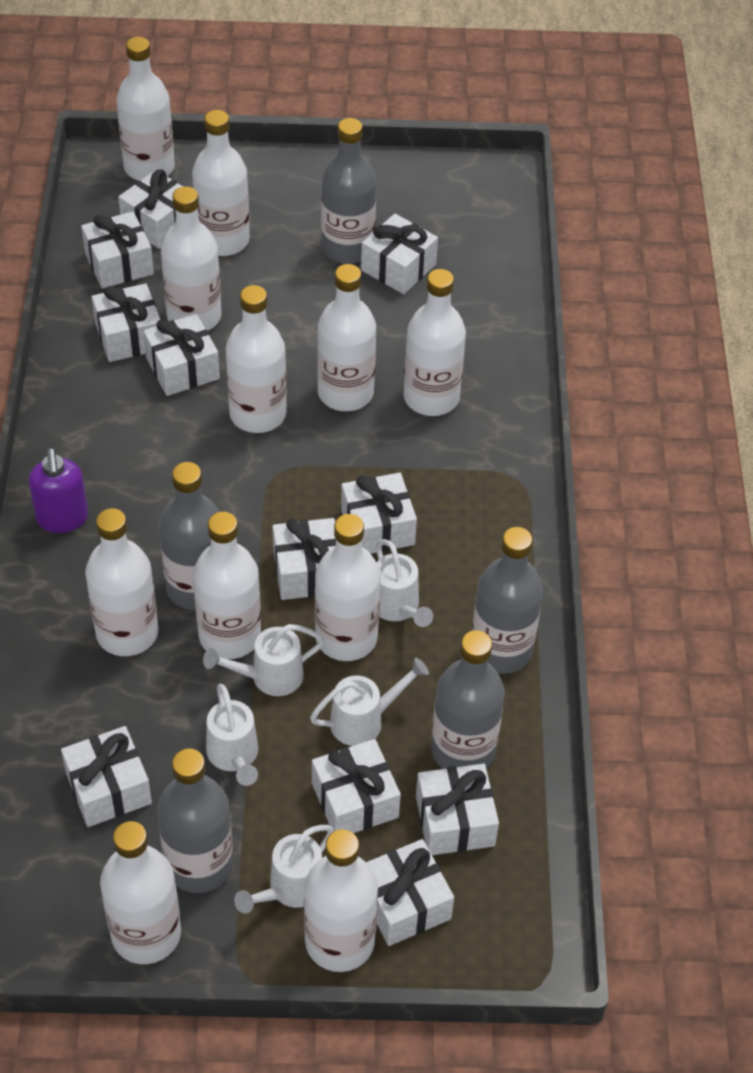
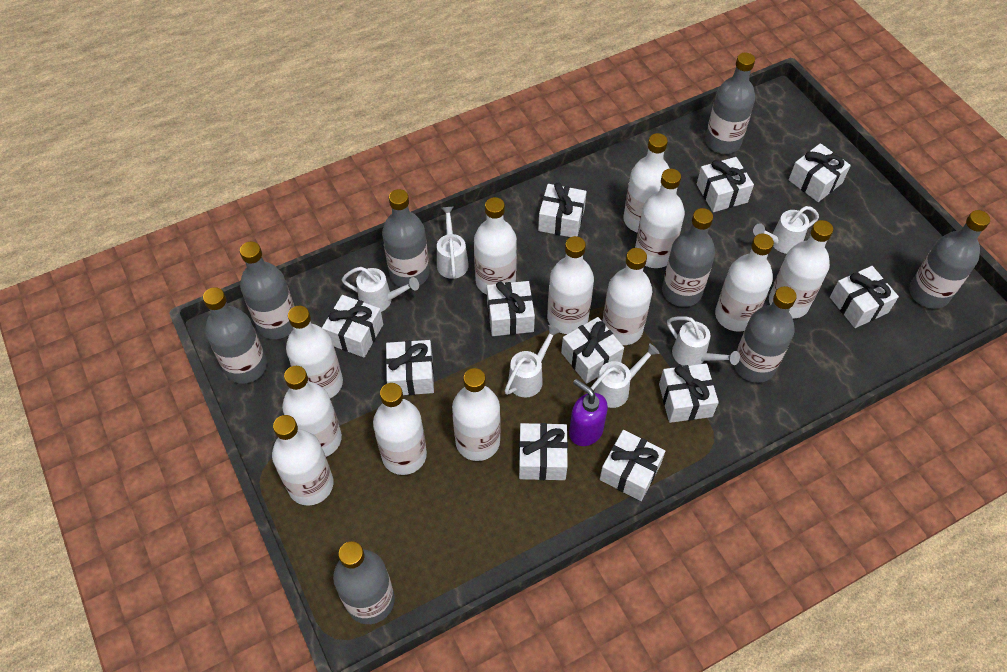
grey bottle: [157,748,233,893] [159,462,219,610] [321,118,377,264] [431,630,505,769] [472,527,543,674] = 5 -> [203,287,267,384] [240,242,294,339] [333,541,395,624] [382,189,429,287] [662,208,715,307] [705,53,755,154] [734,286,797,383] [909,210,990,309] = 8
white bottle: [85,508,158,656] [100,821,181,964] [116,37,175,181] [161,186,222,331] [192,110,250,256] [193,512,261,659] [226,285,287,433] [304,829,378,972] [315,514,381,661] [317,264,376,411] [404,269,466,416] = 11 -> [272,415,333,506] [282,366,342,457] [286,306,343,398] [373,383,427,475] [452,368,501,461] [474,197,517,294] [547,236,594,334] [602,248,652,345] [623,133,670,233] [635,169,685,268] [715,234,774,332] [769,220,833,319] = 12
white watering can: [203,624,324,696] [206,684,259,786] [234,825,334,913] [310,658,429,746] [376,539,433,627] = 5 -> [342,267,419,312] [437,206,469,279] [505,325,561,398] [591,343,659,408] [667,316,740,366] [753,206,819,254] = 6

